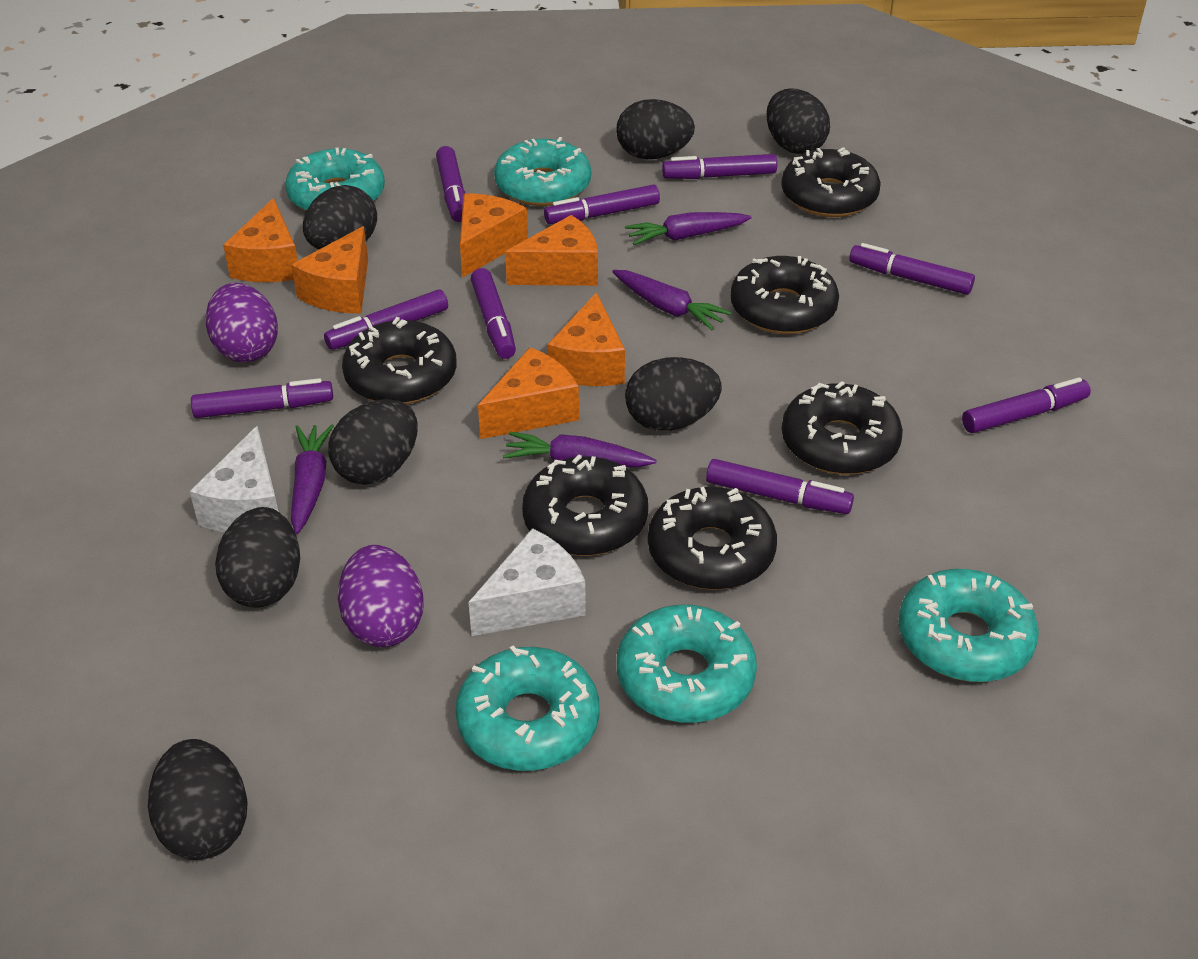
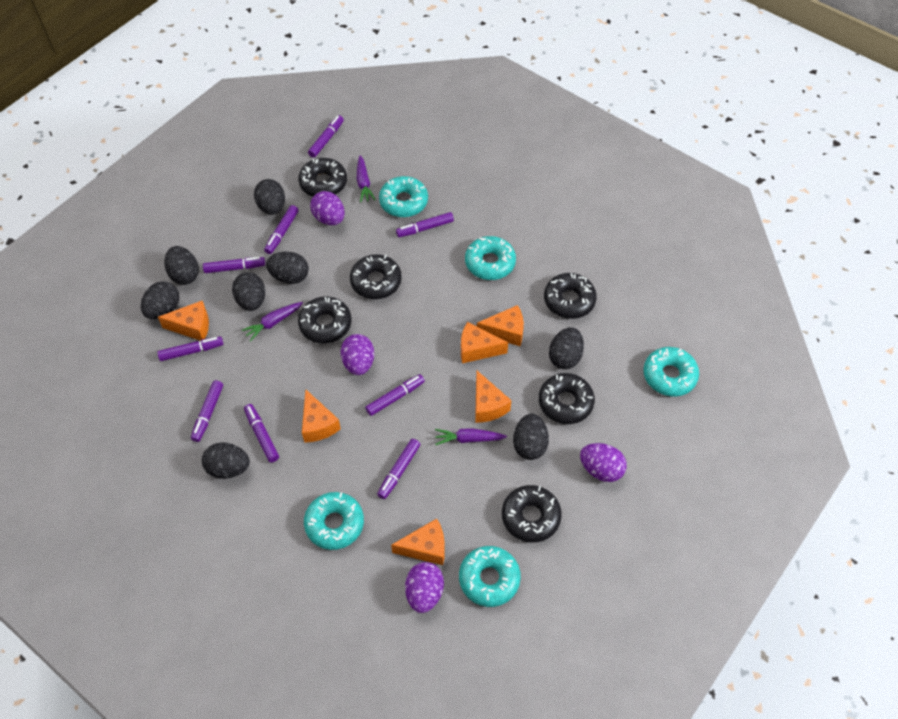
black egg: [148,739,248,860] [215,507,300,608] [303,185,377,250] [329,399,418,485] [616,99,695,159] [625,357,722,431] [766,89,830,154] = 7 -> [141,281,179,319] [164,246,199,285] [202,442,250,479] [232,272,265,311] [254,179,285,215] [266,252,309,284] [513,414,549,460] [549,327,584,369] = 8
purple carrot: [291,424,334,534] [503,432,657,467] [612,270,731,330] [625,212,751,245] = 4 -> [242,302,303,342] [357,155,376,202] [435,428,507,445] = 3
purple egg: [205,283,278,362] [338,545,424,647] = 2 -> [310,191,345,225] [340,334,374,375] [405,562,444,613] [580,443,627,482] = 4
white cheese: [190,426,278,532] [468,528,586,636] = 2 -> none = 0

